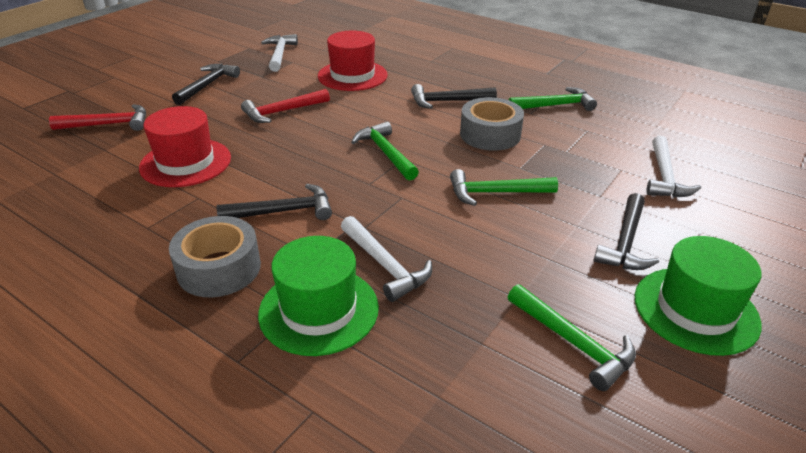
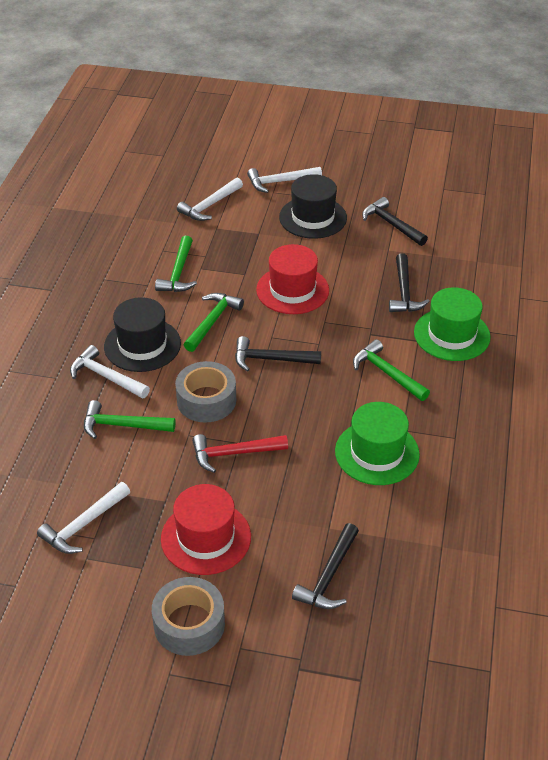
black hat: none = 0 -> [104,297,181,372] [279,174,347,239] = 2
red hammer: [49,104,146,131] [241,89,330,123] = 2 -> [192,434,288,473] = 1
white hammer: [261,34,298,72] [341,216,432,302] [646,136,701,198] = 3 -> [37,482,130,554] [70,345,150,399] [177,177,243,221] [247,167,322,193] = 4

